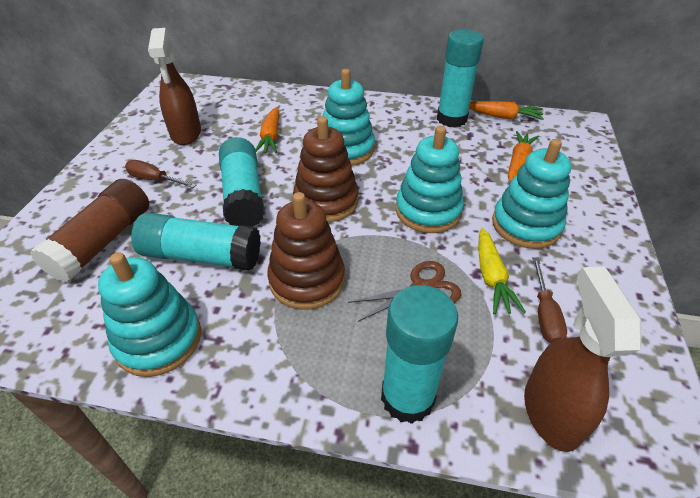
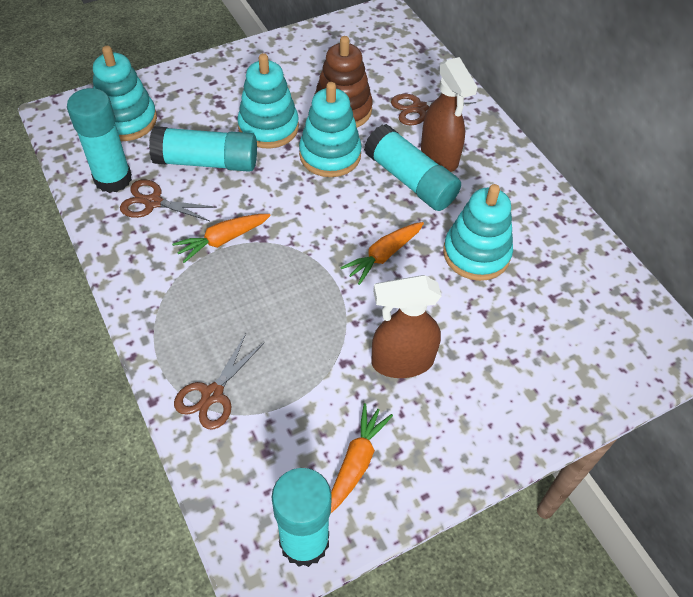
brown glue stick: [30,179,149,282] = 1 -> none = 0
brown scissors: [348,261,462,322] = 1 -> [120,179,217,221] [174,334,264,430] [391,94,476,125] = 3
brown screwdriver: [125,160,196,188] [532,257,567,344] = 2 -> none = 0
brown stacking toy: [267,192,345,310] [293,116,358,222] = 2 -> [314,36,373,127] = 1
yellow carrot: [478,228,526,315] = 1 -> none = 0

